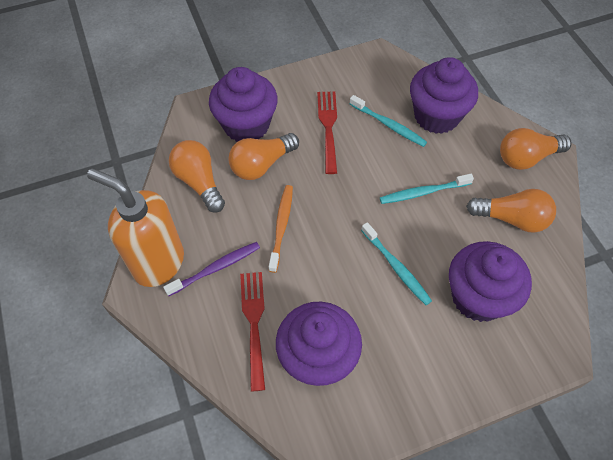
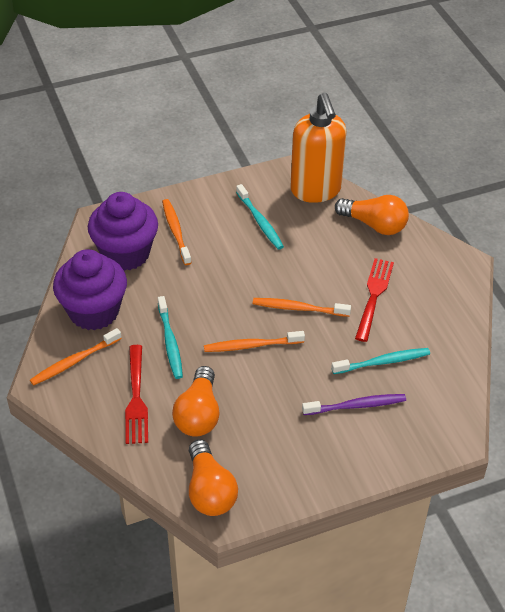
orange light bulb: [169,140,225,213] [228,133,299,180] [466,189,556,232] [500,128,572,170] = 4 -> [172,366,220,437] [189,439,238,516] [335,195,409,235] = 3
orange toothbrush: [269,185,293,273] = 1 -> [30,328,122,386] [162,199,191,265] [204,331,305,352] [253,298,351,317] = 4
purple cupcake: [209,67,278,142] [276,302,362,386] [410,57,478,134] [449,241,532,322] = 4 -> [53,249,127,330] [88,192,158,271] = 2

